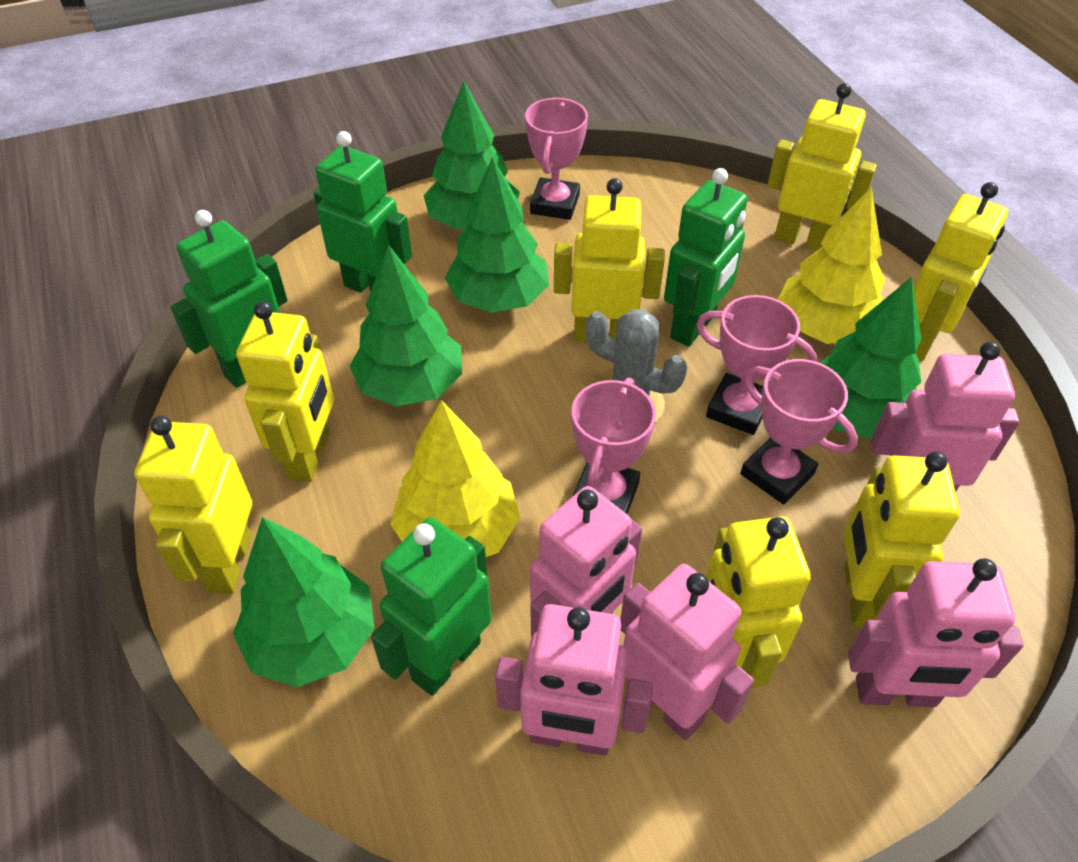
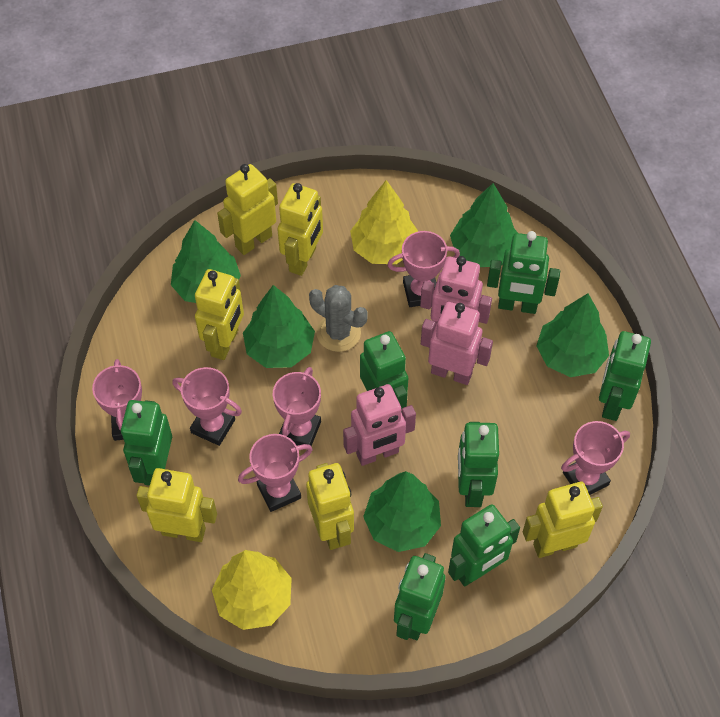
green robot: [171,210,287,388] [314,131,412,293] [371,518,492,696] [664,168,748,347] = 4 -> [121,400,172,486] [360,331,408,412] [394,553,446,640] [448,504,520,587] [458,422,499,507] [487,231,560,314] [599,331,651,421] = 7
pink robot: [495,604,653,756] [530,486,642,637] [620,564,754,740] [848,558,1023,707] [871,342,1020,492] = 5 -> [343,384,416,466] [420,256,492,327] [421,302,493,385] = 3
pink trophy: [525,98,588,220] [572,378,656,514] [696,295,817,435] [741,359,858,504] = 4 -> [92,359,142,441] [172,367,242,446] [238,434,313,512] [273,367,321,446] [387,231,460,307] [561,421,630,495] = 6
yellow robot: [134,416,252,594] [236,301,334,482] [554,178,665,343] [706,516,811,688] [767,83,877,251] [844,451,960,627] [913,182,1008,361] = 7 -> [136,468,217,542] [195,269,244,360] [217,164,278,255] [277,183,323,276] [306,463,354,550] [523,482,603,558] = 6

